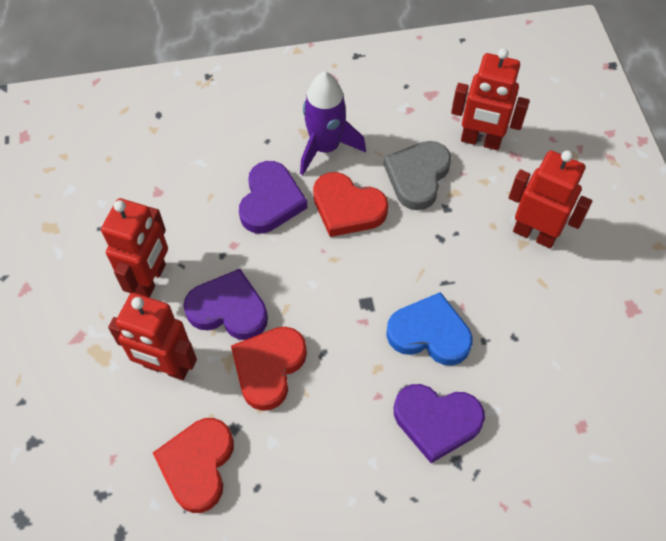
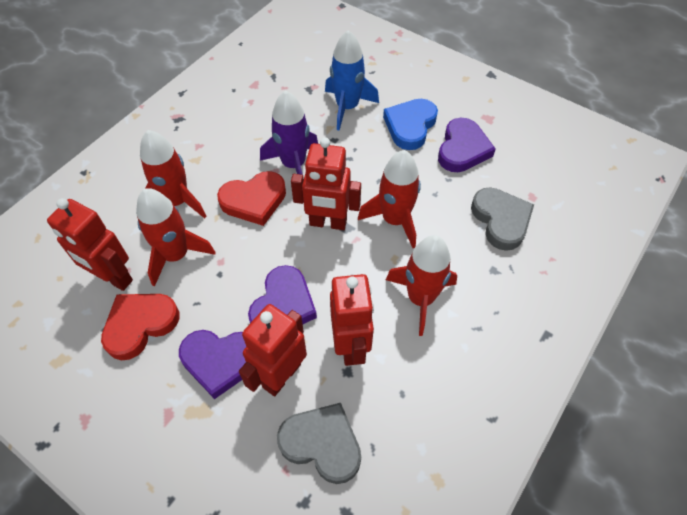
blue rocket: none = 0 -> [325,30,379,130] = 1
grey heart: [384,141,451,210] = 1 -> [277,403,361,484] [471,187,534,251] = 2
red heart: [153,418,234,513] [231,327,307,411] [313,172,388,237] = 3 -> [101,294,180,360] [217,171,286,226] = 2
red rocket: none = 0 -> [136,188,215,287] [140,130,207,219] [358,150,421,248] [386,235,457,336] = 4

